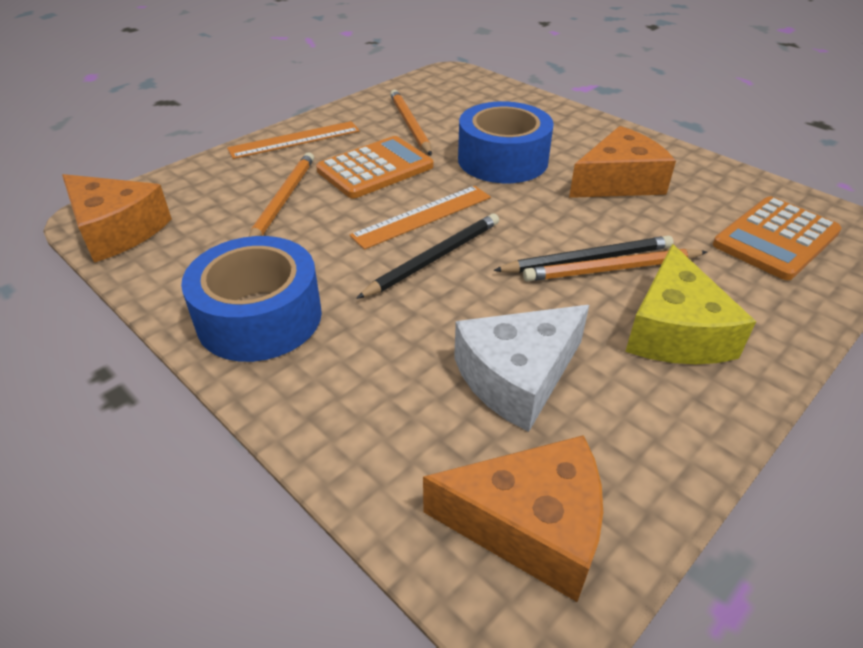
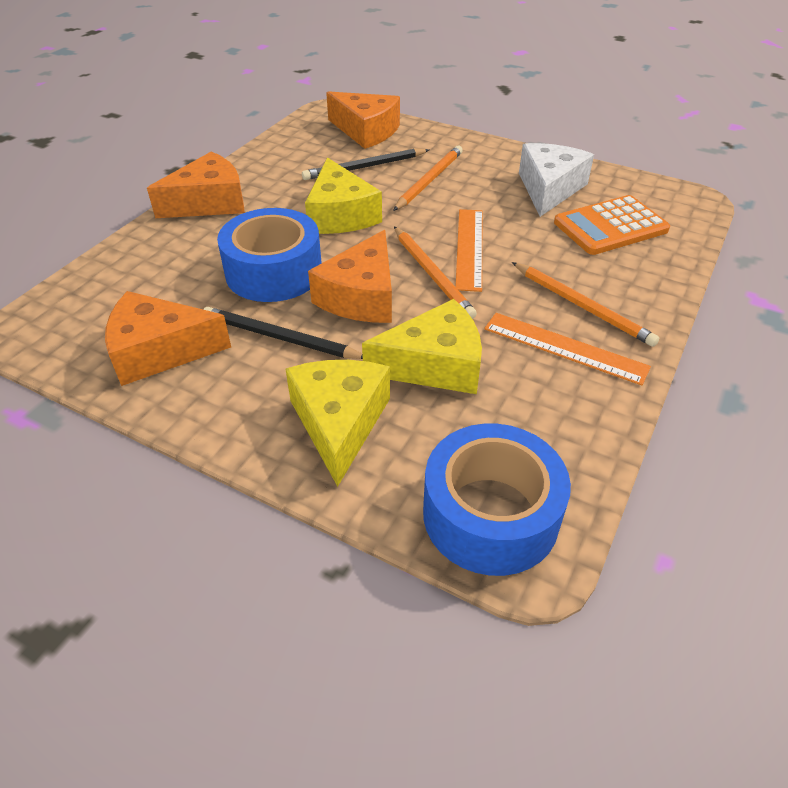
orange calculator: [316,136,433,199] [713,196,841,280] = 2 -> [554,195,670,255] = 1
orange cheese: [62,174,172,263] [423,435,603,602] [569,126,676,198] = 3 -> [105,291,231,386] [147,151,245,218] [308,230,392,323] [326,91,400,149] = 4
yellow cheese: [625,244,756,364] = 1 -> [285,360,390,487] [305,157,382,234] [362,299,482,394] = 3

